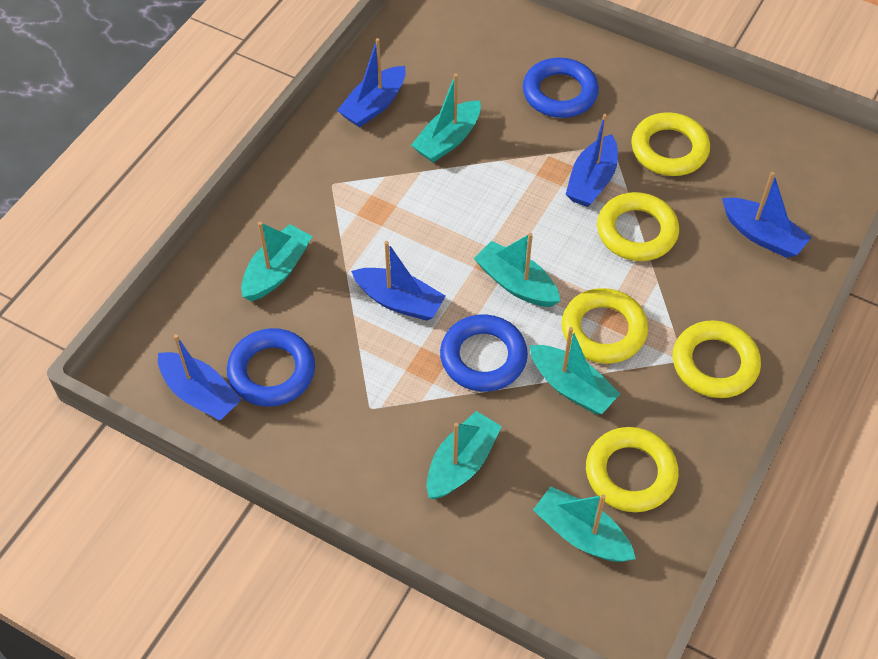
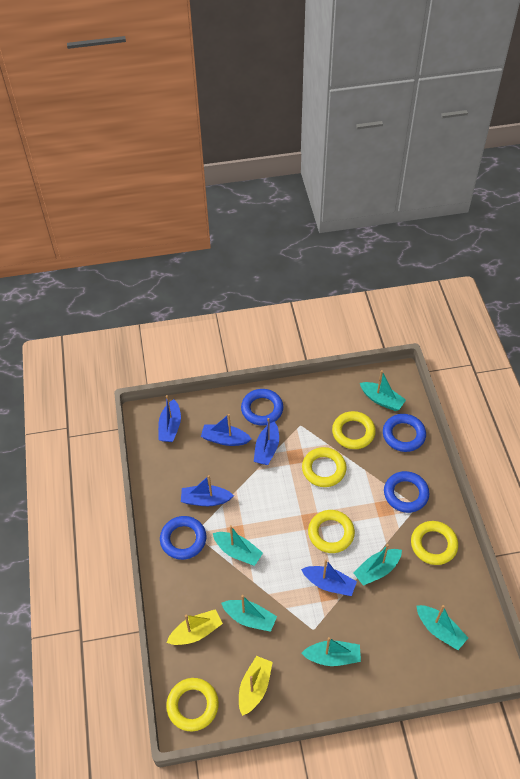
blue ring: [227,328,315,407] [440,314,528,392] [523,58,599,118] = 3 -> [160,516,206,560] [241,389,283,426] [383,414,426,452] [384,471,430,513] = 4
yellow boat: none = 0 -> [167,609,223,645] [239,656,273,716] = 2

